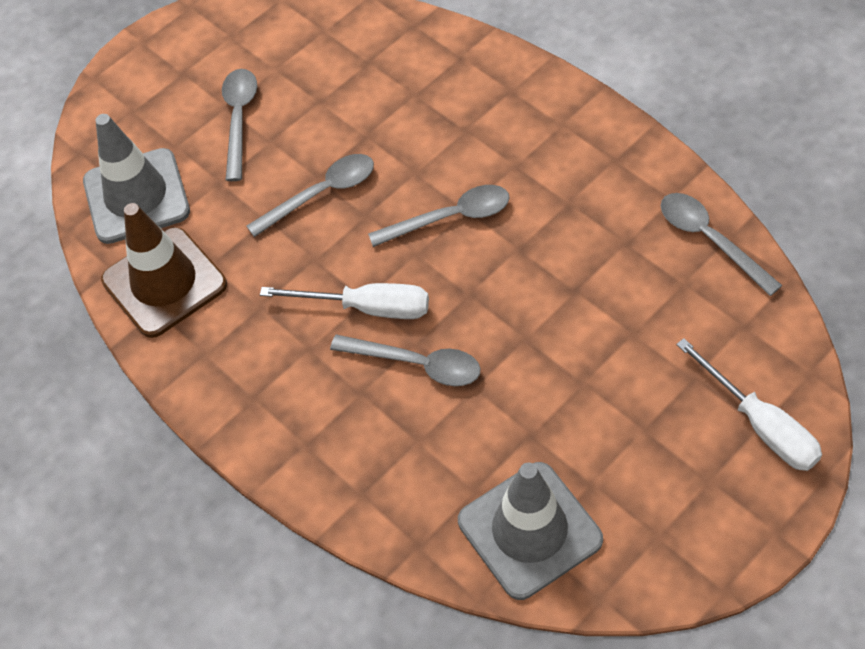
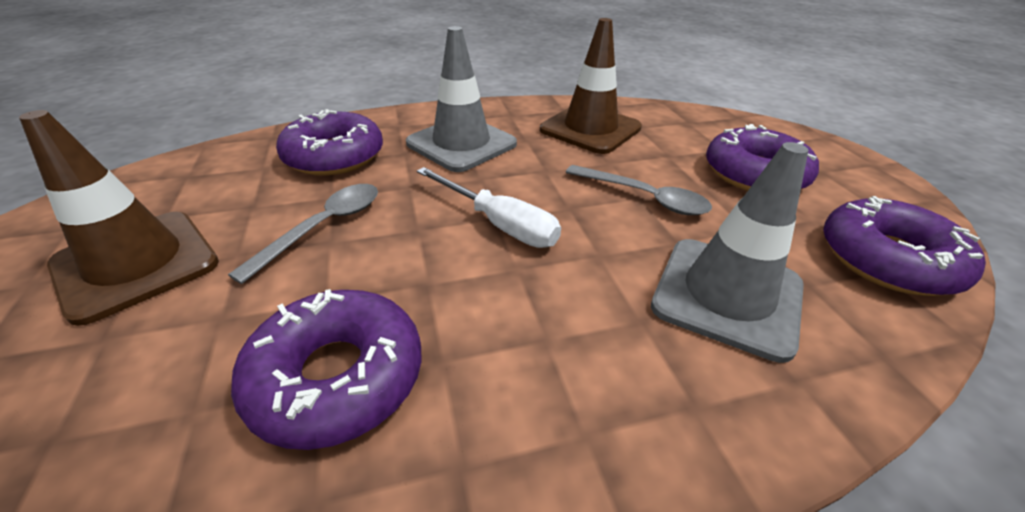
brown traffic cone: [101,203,227,338] = 1 -> [19,110,219,326] [540,18,642,154] = 2
grey spoon: [222,69,257,181] [247,154,374,237] [330,334,481,386] [368,185,510,247] [661,193,783,296] = 5 -> [228,184,378,284] [566,165,712,215] = 2
purple donut: none = 0 -> [231,289,422,450] [276,109,383,176] [706,124,819,191] [823,196,986,296] = 4
white screwdriver: [260,283,429,319] [676,338,822,471] = 2 -> [417,167,561,248] = 1

